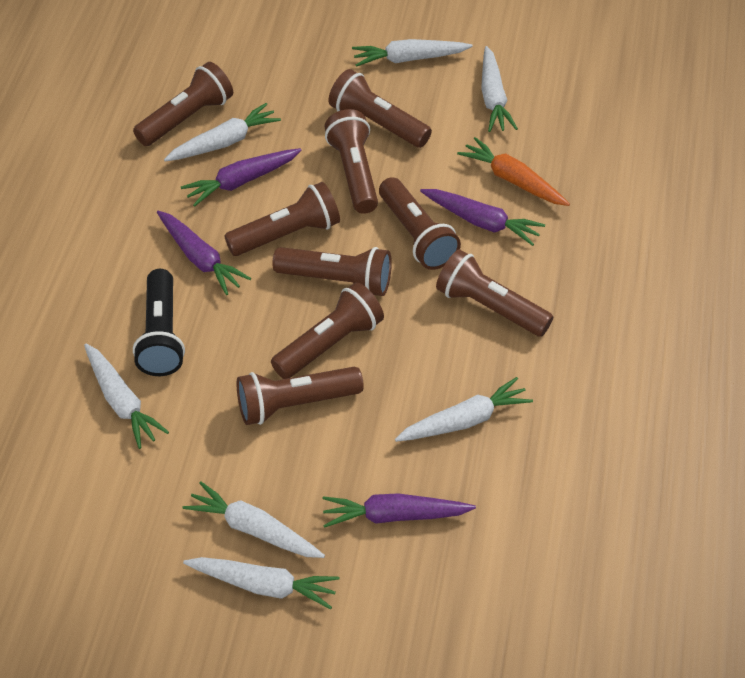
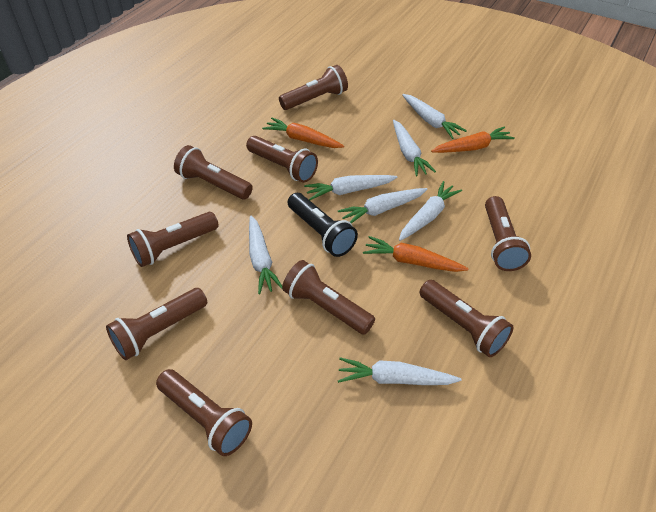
orange carrot: [457,137,570,206] = 1 -> [262,118,344,148] [363,236,469,272] [431,127,515,153] = 3
purple carrot: [157,211,251,295] [181,148,301,207] [322,493,476,528] [420,189,545,246] = 4 -> none = 0

